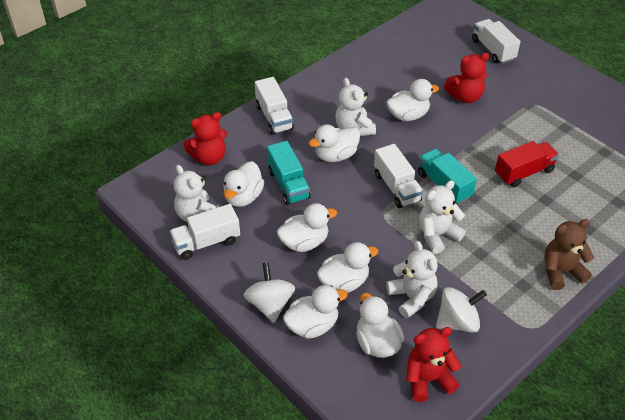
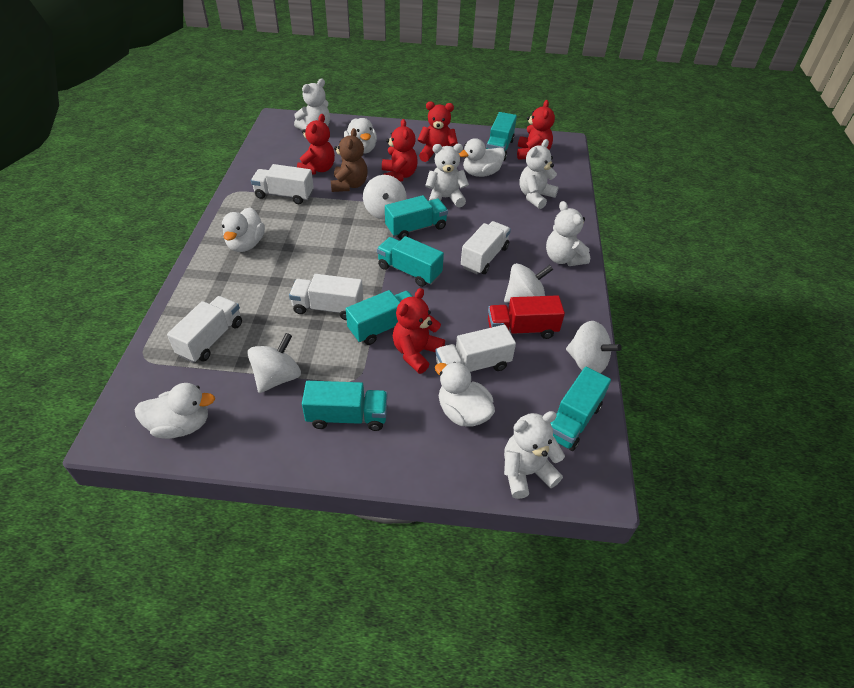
red teddy bear: [183,112,227,165] [406,327,461,402] [444,53,489,103] = 3 -> [297,114,335,175] [382,119,418,182] [393,288,445,374] [418,101,458,162] [517,100,555,159] = 5
turquoise truck: [267,141,311,205] [418,149,477,204] = 2 -> [302,381,388,431] [346,290,413,345] [377,236,444,287] [385,195,448,240] [486,112,517,161] [550,367,611,451] = 6
white duck: [223,161,264,207] [277,203,337,252] [283,285,348,339] [309,124,360,162] [317,242,378,293] [356,293,405,358] [386,79,439,121] = 7 -> [135,383,215,439] [222,207,265,252] [344,118,377,154] [435,362,495,427] [459,138,505,177] = 5
white spinning top: [244,262,295,323] [436,287,487,333] = 2 -> [247,333,301,393] [363,175,407,220] [504,263,553,303] [566,321,622,373] = 4
white teddy bear: [174,165,219,222] [335,78,376,136] [386,241,438,319] [419,180,466,254] = 4 -> [294,79,330,130] [425,144,469,208] [504,411,565,499] [519,139,559,209] [546,201,590,266] = 5
white truck: [169,204,240,260] [255,77,294,135] [374,144,423,208] [472,19,521,64] = 4 -> [167,296,242,363] [251,164,314,204] [289,274,363,320] [435,325,516,372] [461,221,511,275] = 5

